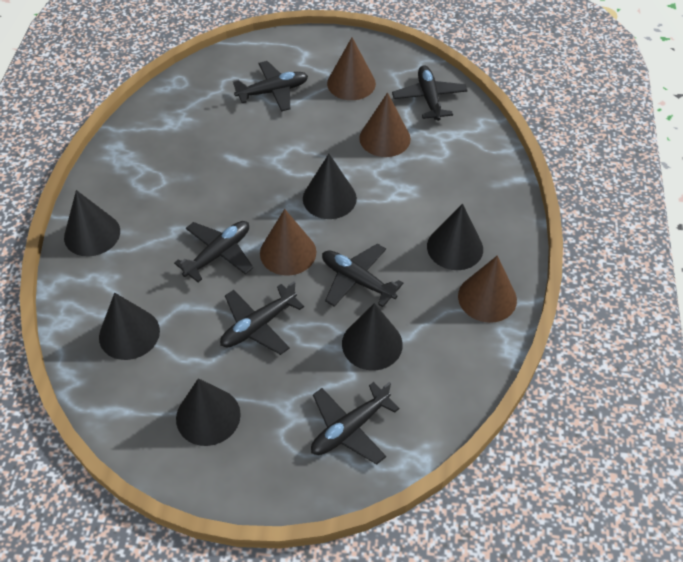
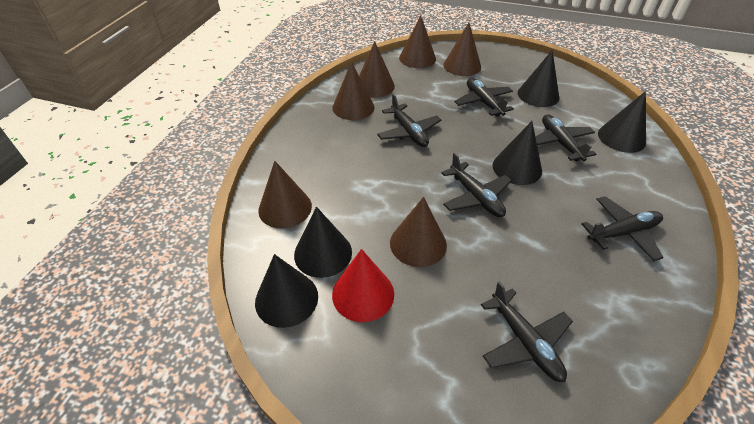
black cone: [64,190,120,257] [99,293,160,360] [176,378,241,446] [303,154,357,219] [342,303,403,371] [427,204,483,270] = 6 -> [255,254,318,328] [294,207,352,278] [493,121,542,185] [518,50,559,107] [598,91,646,153] = 5
brown cone: [260,209,316,276] [327,37,376,100] [359,92,411,157] [458,255,517,323] = 4 -> [258,161,312,228] [332,62,375,120] [359,41,395,98] [390,197,447,267] [399,15,436,68] [443,23,481,76] = 6
red cone: none = 0 -> [332,249,394,322] = 1

